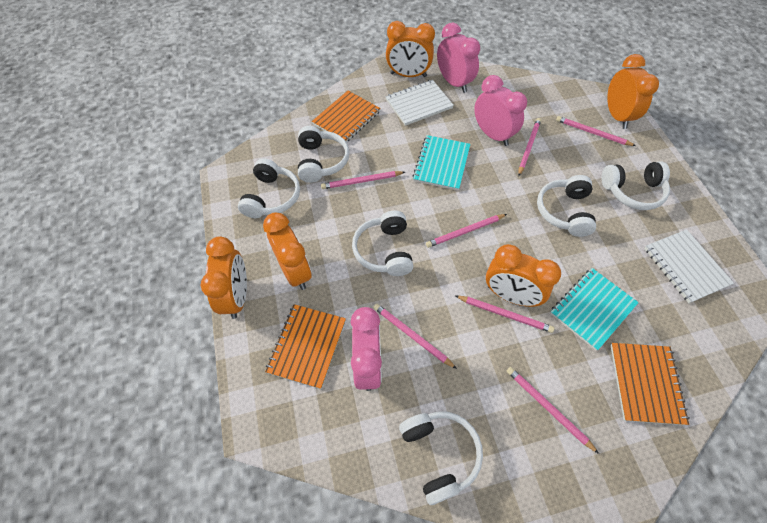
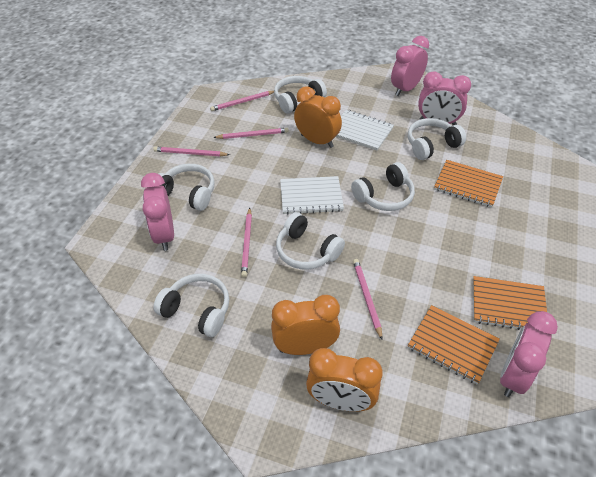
orange clock: [201,236,247,319] [263,212,312,290] [386,21,435,77] [486,244,561,307] [607,54,659,129] = 5 -> [271,295,340,355] [294,86,342,148] [306,348,383,412] = 3
pink clock: [350,307,382,391] [437,23,480,93] [474,75,527,146] = 3 -> [141,173,174,251] [391,36,429,96] [418,71,471,125] [500,311,558,397] = 4
pink pencil: [321,171,405,189] [373,303,457,369] [426,214,507,248] [455,295,554,333] [506,367,599,454] [518,118,541,176] [556,116,636,146] = 7 -> [153,146,230,156] [210,91,274,111] [213,128,289,139] [241,208,252,278] [353,259,382,339] = 5
turquoise notebook: [412,135,470,191] [550,268,639,351] = 2 -> none = 0

